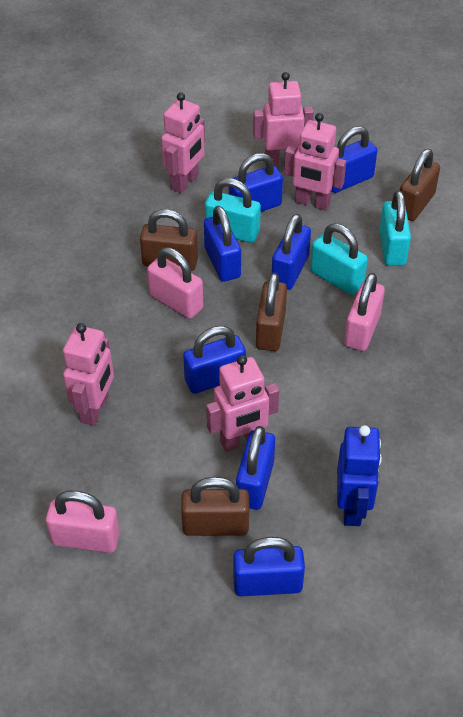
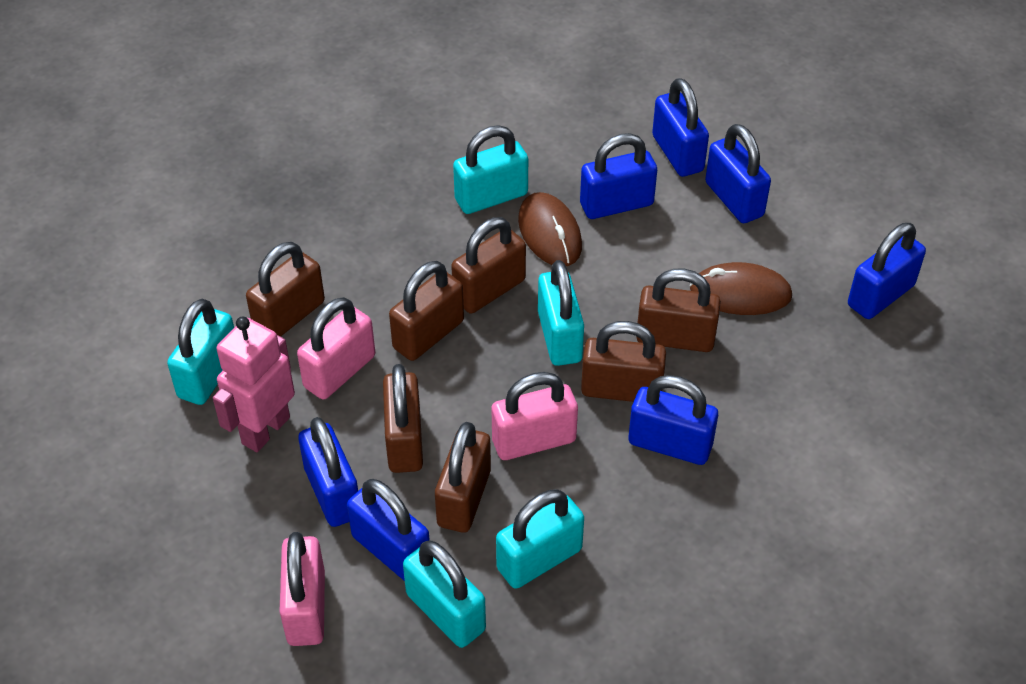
blue robot: [337,425,382,526] = 1 -> none = 0
brown mouse: none = 0 -> [518,192,582,266] [690,262,792,315] = 2
brown padlock: [140,209,198,271] [181,477,249,536] [256,273,287,351] [400,149,440,221] = 4 -> [246,242,325,337] [383,364,423,473] [389,261,464,361] [435,422,491,533] [451,217,526,313] [581,321,666,402] [636,269,721,352] = 7
pink robot: [63,323,114,426] [161,92,205,193] [206,355,279,452] [253,72,314,166] [284,113,346,210] = 5 -> [213,317,295,452] = 1
turquoise padlock: [205,178,261,243] [310,224,368,295] [379,191,411,266] = 3 -> [167,299,234,405] [403,541,486,648] [453,125,528,214] [496,489,584,589] [538,260,584,366] = 5

